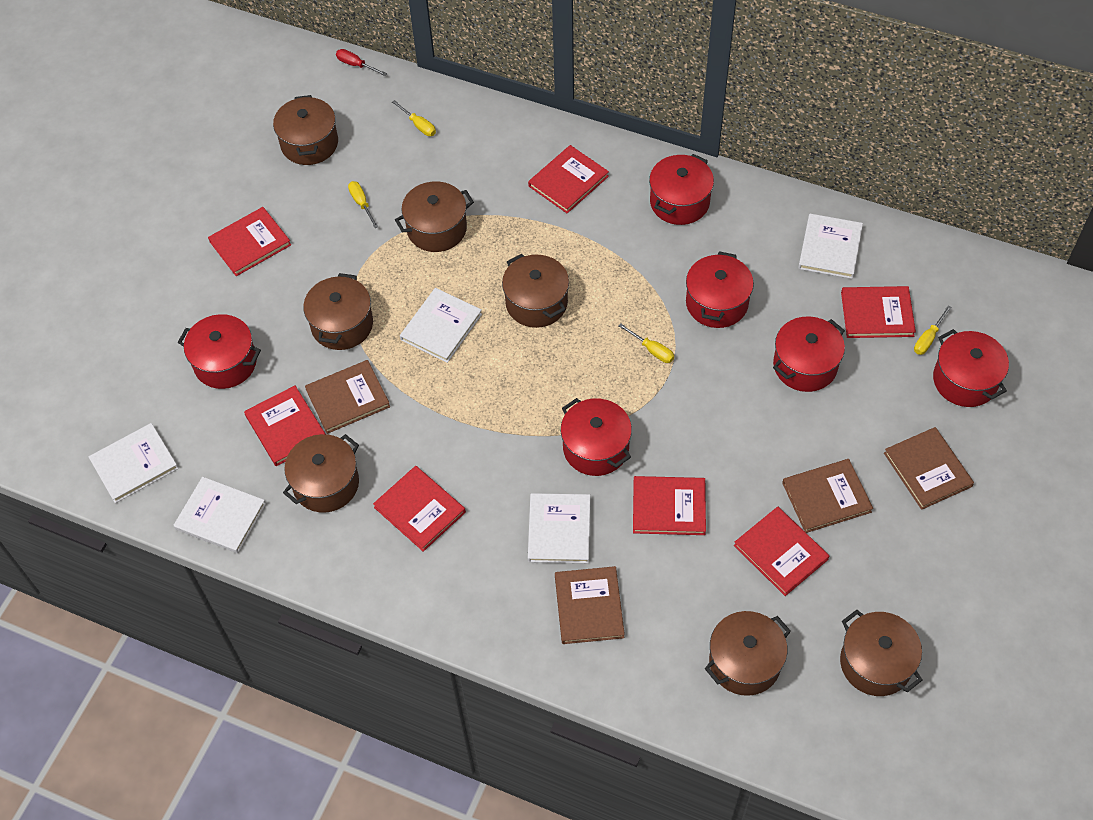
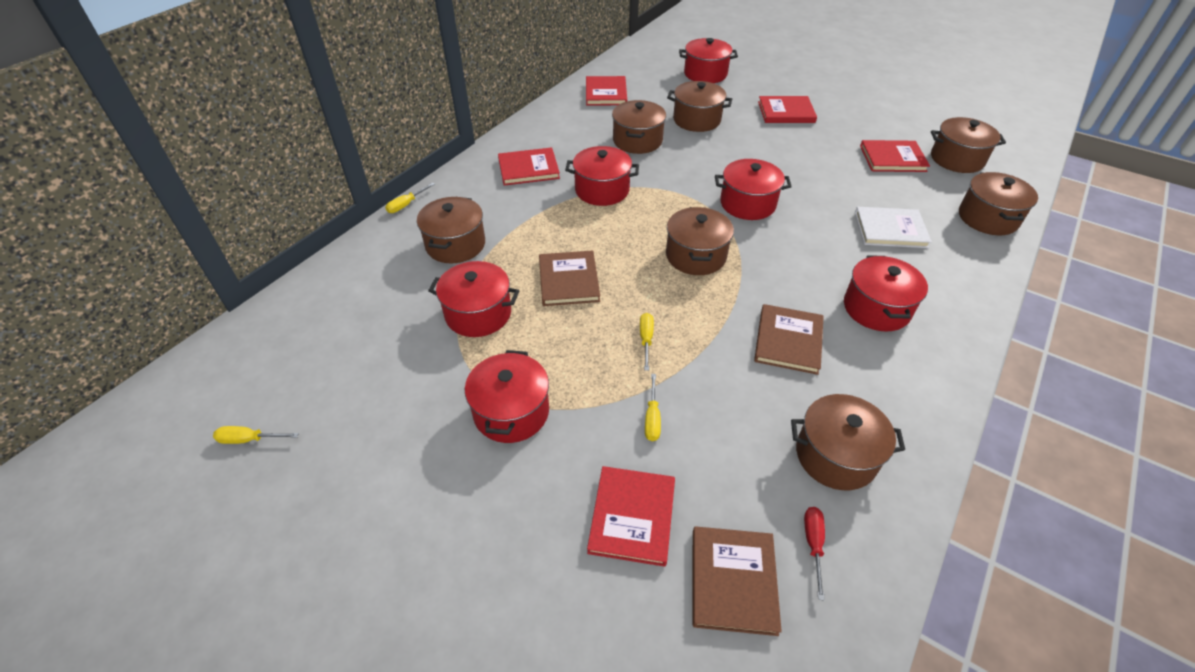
brown book: [305,360,390,434] [555,566,625,644] [782,459,873,533] [884,427,974,510] = 4 -> [539,251,600,306] [693,526,782,636] [754,304,824,375] = 3
red book: [208,207,291,276] [244,385,325,466] [373,466,466,552] [528,145,609,213] [633,476,706,535] [734,506,829,596] [841,286,916,338] = 7 -> [498,147,560,186] [586,76,627,106] [587,466,675,567] [758,96,817,123] [860,140,930,172] = 5
white book: [89,423,179,503] [173,477,266,553] [400,288,482,363] [528,493,590,563] [798,214,863,279] = 5 -> [855,207,932,248] = 1

